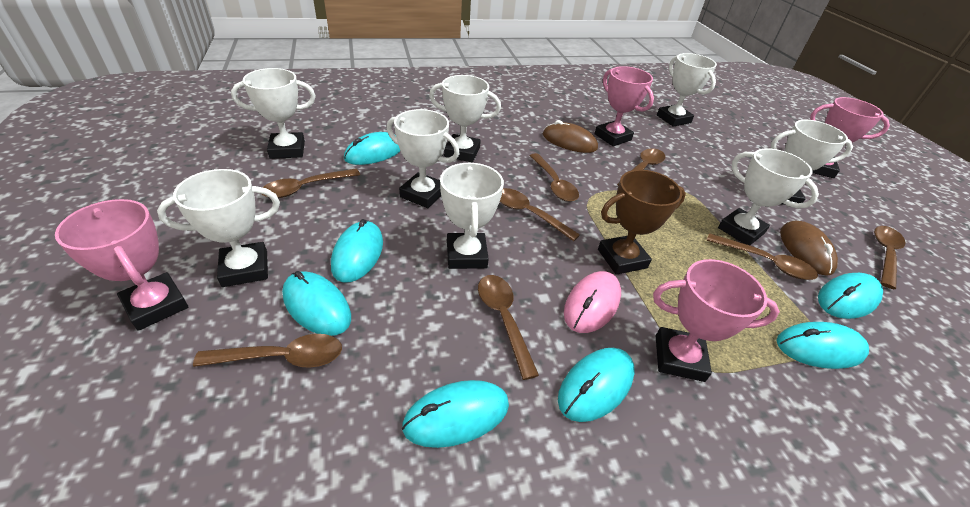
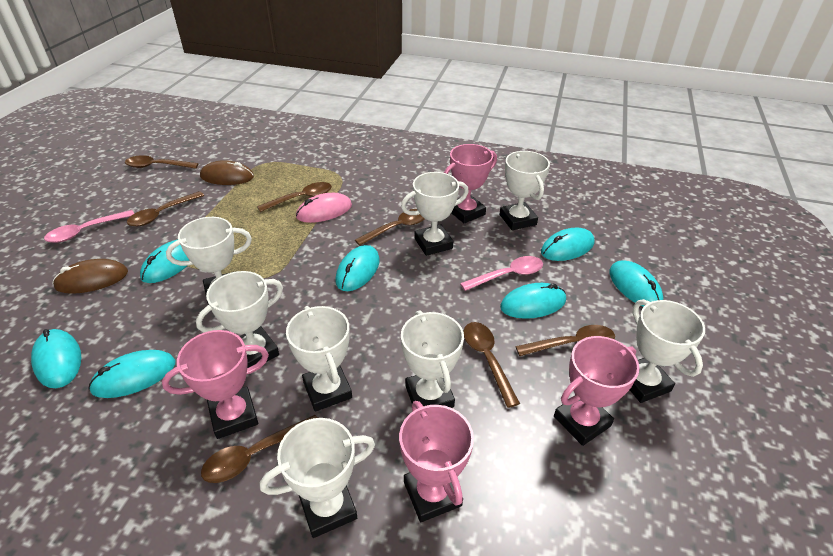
brown spoon: [193,334,342,368] [262,168,360,198] [478,275,539,380] [500,188,580,241] [530,153,579,202] [617,148,665,186] [706,233,818,280] [874,226,905,289] = 8 -> [125,155,199,169] [127,191,204,227] [201,415,317,483] [257,182,332,212] [355,209,425,246] [463,322,520,408] [515,325,615,356] = 7
brown trophy: [598,170,686,275] = 1 -> none = 0
pink spoon: none = 0 -> [44,210,134,243] [460,256,543,291] = 2

